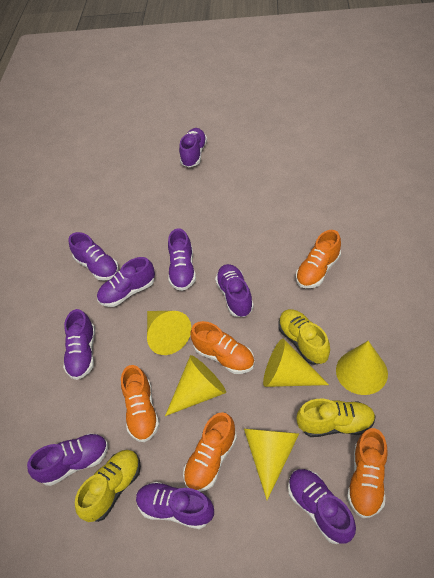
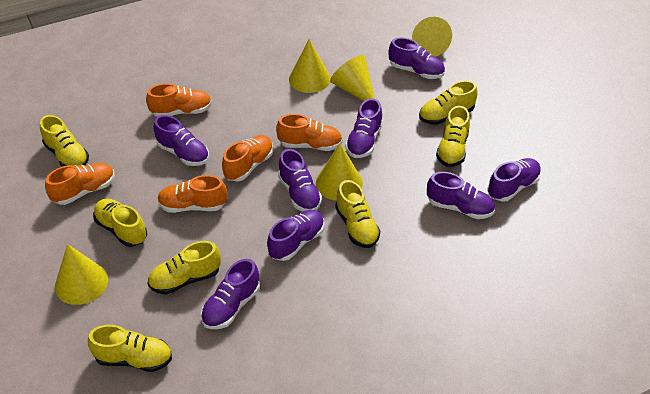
purple shoe: [27,433,108,486] [63,309,95,380] [68,232,119,281] [97,257,155,307] [136,482,214,529] [168,229,196,291] [179,128,207,167] [215,264,254,317] [288,469,356,544] = 9 -> [154,115,209,166] [201,259,260,329] [267,210,324,261] [278,149,322,212] [345,98,383,158] [389,37,445,79] [427,172,495,219] [487,158,541,201] = 8
yellow shoe: [75,450,141,522] [278,309,330,365] [296,399,376,437] = 3 -> [40,115,89,166] [88,325,172,372] [93,199,147,247] [147,241,221,295] [335,180,380,248] [419,80,478,125] [436,106,470,167] = 7

